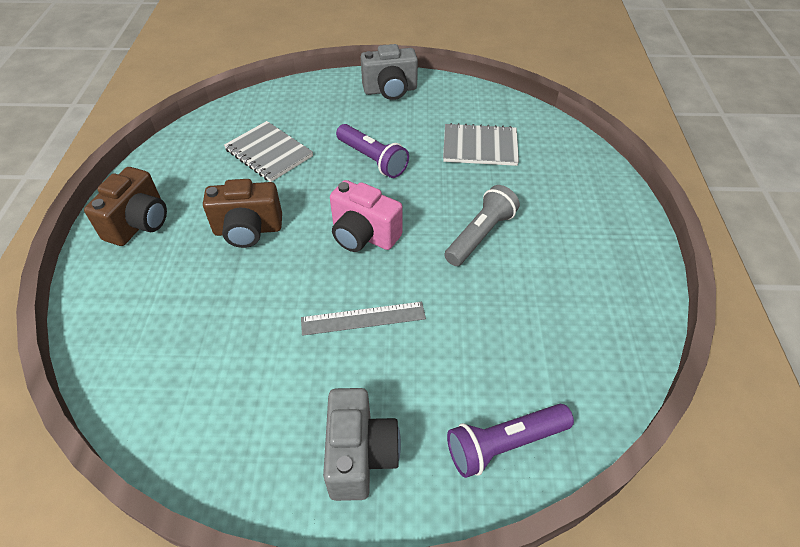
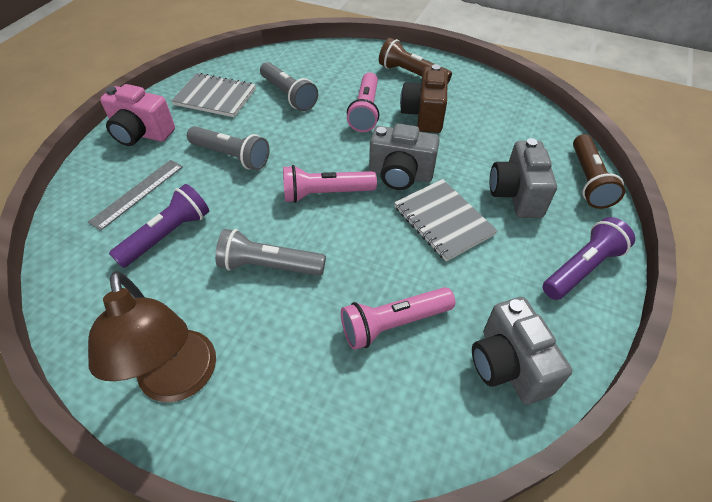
brown camera: [84,167,167,246] [203,179,282,248] = 2 -> [400,64,448,133] = 1
brown flashlight: none = 0 -> [379,38,452,83] [573,134,625,209] = 2
brown lamp: none = 0 -> [88,271,216,402] = 1
grey camera: [323,388,401,501] [361,44,418,100] = 2 -> [369,124,440,190] [472,297,572,404] [490,138,557,218] = 3
grey flashlight: [444,185,520,266] = 1 -> [187,126,270,170] [215,229,326,276] [260,62,318,111] = 3
pink flashlight: none = 0 -> [283,165,377,203] [341,287,455,350] [347,72,379,132] = 3

